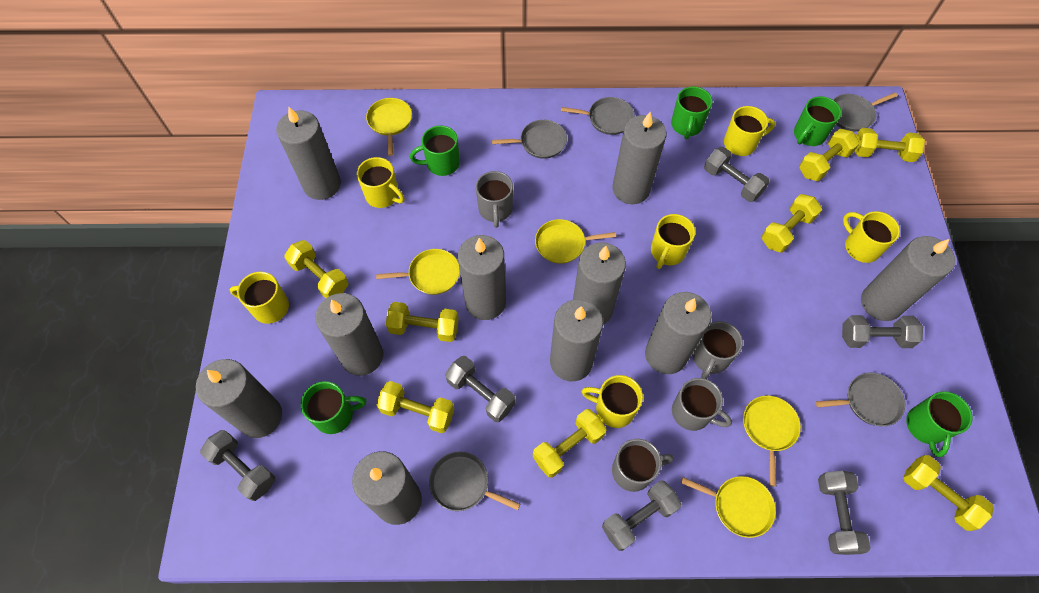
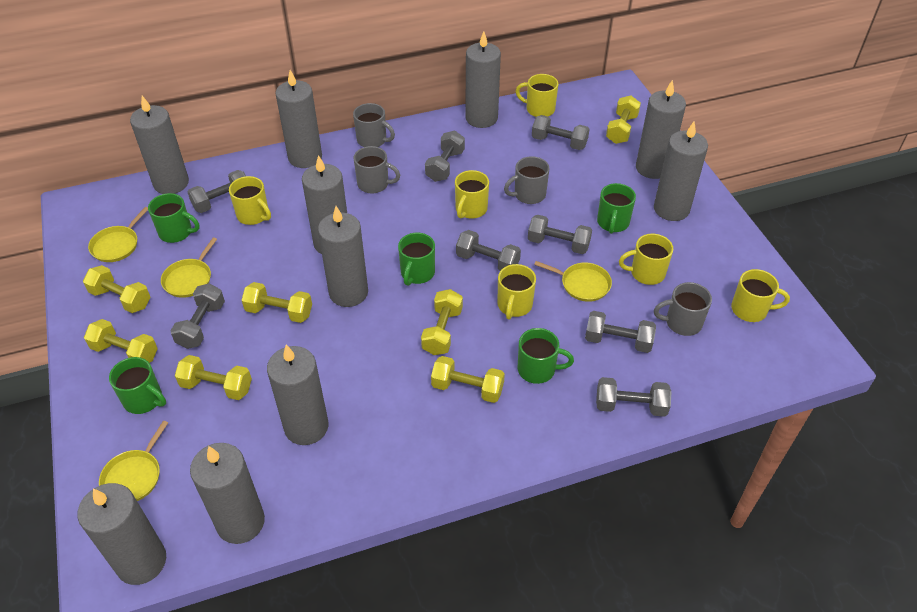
grey dumbbell: [200,430,275,501] [445,356,516,422] [602,480,681,551] [704,147,770,202] [818,471,871,555] [842,315,923,348] = 6 -> [170,283,225,349] [188,170,246,213] [425,131,465,182] [456,230,521,271] [528,215,592,254] [532,115,590,150] [585,311,656,353] [596,377,671,417] = 8
grey pan: [429,452,520,511] [492,120,567,159] [561,97,635,135] [816,373,905,426] [833,92,898,131] = 5 -> none = 0
yellow dumbbell: [284,240,349,298] [377,381,454,433] [386,302,459,342] [533,409,607,478] [761,194,822,253] [799,129,859,181] [854,128,925,162] [903,455,994,531] = 8 -> [83,265,150,313] [84,319,158,363] [175,355,252,400] [242,282,312,323] [421,289,463,355] [431,356,505,403] [606,95,641,144] = 7
yellow pan: [366,98,412,156] [376,249,460,295] [535,219,616,264] [681,476,776,538] [743,396,801,486] = 5 -> [88,207,148,262] [99,421,168,501] [161,237,217,298] [534,261,612,302] = 4

